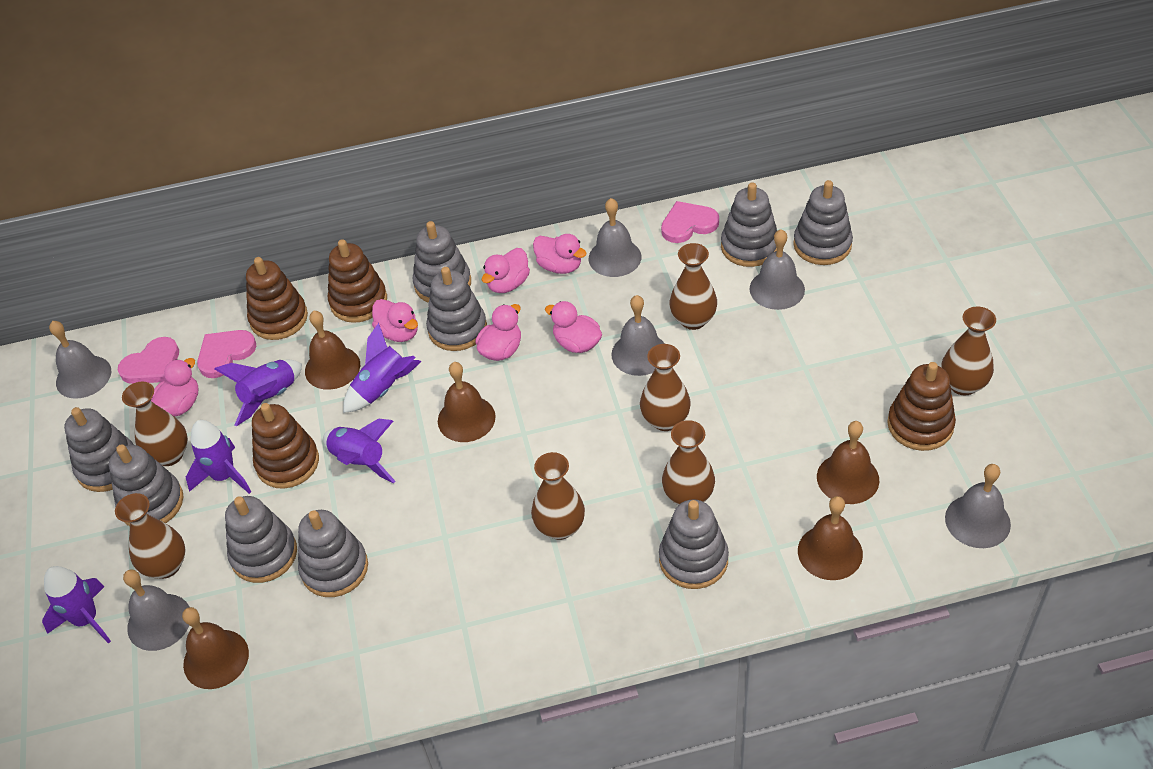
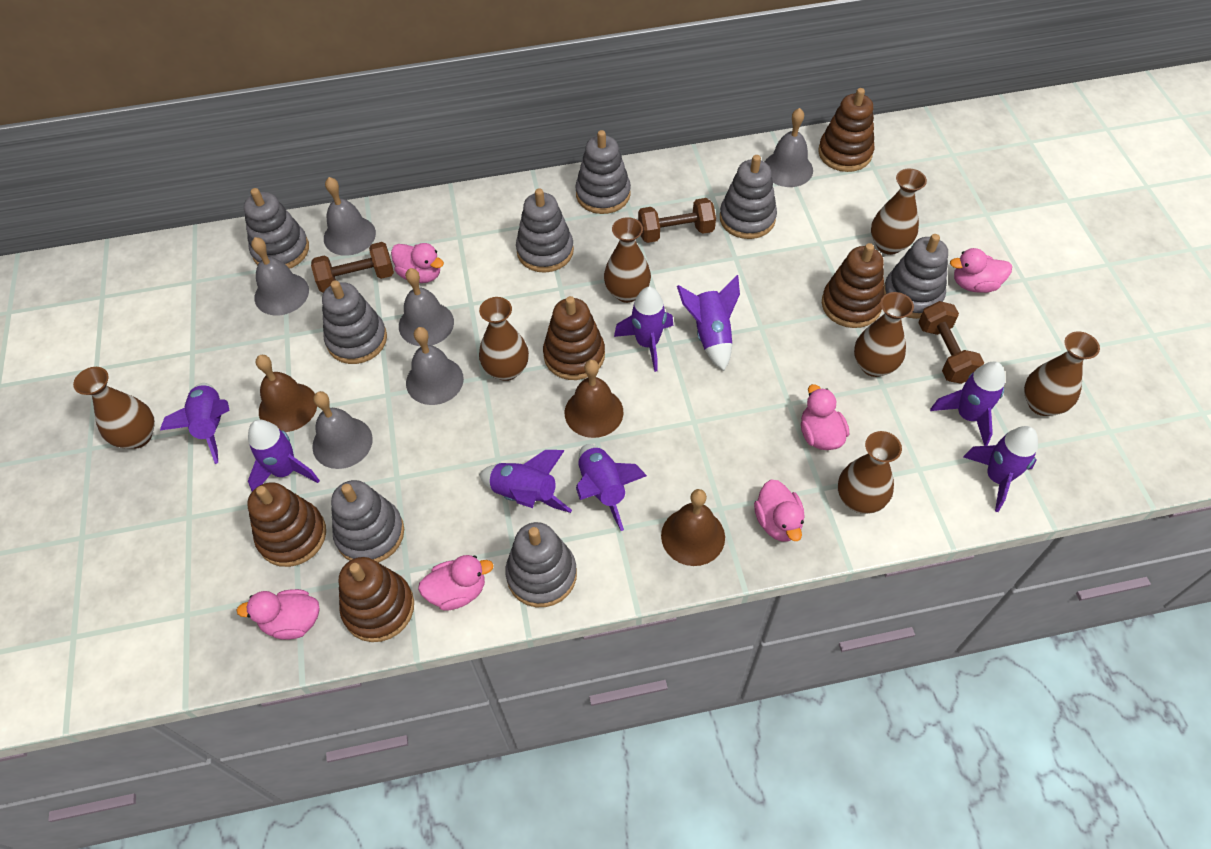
brown bell: [182,607,249,689] [305,311,360,390] [438,362,496,442] [798,496,863,580] [817,421,879,504] = 5 -> [256,355,317,432] [565,360,624,438] [661,489,725,566] = 3
brown dumbbell: none = 0 -> [311,242,394,293] [638,198,716,243] [918,301,984,384] = 3
brown stacking toy: [246,257,308,340] [252,403,319,489] [328,239,387,323] [887,362,956,451] = 4 -> [247,482,326,567] [339,557,414,642] [543,296,605,380] [818,88,874,172] [822,243,884,328] = 5
grey stacking toy: [64,407,134,492] [109,444,184,526] [225,496,297,583] [298,510,368,597] [413,221,471,303] [426,267,487,351] [659,499,729,589] [721,182,777,267] [793,180,853,265] = 9 -> [244,188,309,269] [322,280,387,364] [331,480,404,563] [505,522,577,607] [516,188,574,273] [575,130,631,214] [720,155,777,239] [884,234,948,319] = 8
pink heart: [118,337,179,384] [197,330,256,378] [661,201,719,243] = 3 -> none = 0
purple rocket: [42,566,111,644] [186,420,251,494] [215,360,302,426] [323,418,396,483] [343,323,421,413] = 5 -> [160,383,230,464] [248,420,320,491] [479,450,572,513] [576,444,647,531] [614,287,673,372] [677,275,740,371] [930,362,1005,446] [963,426,1038,512] = 8

